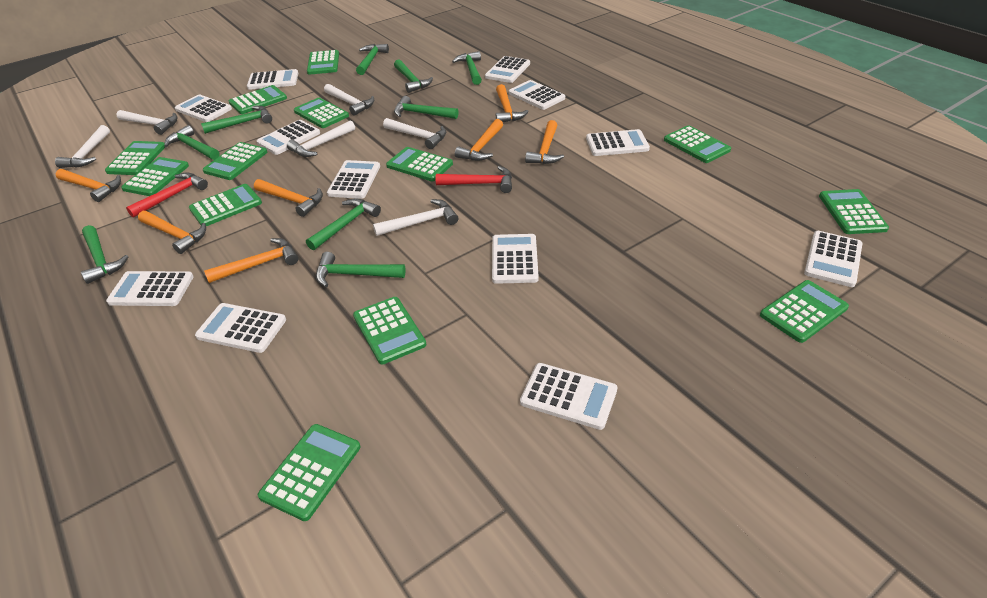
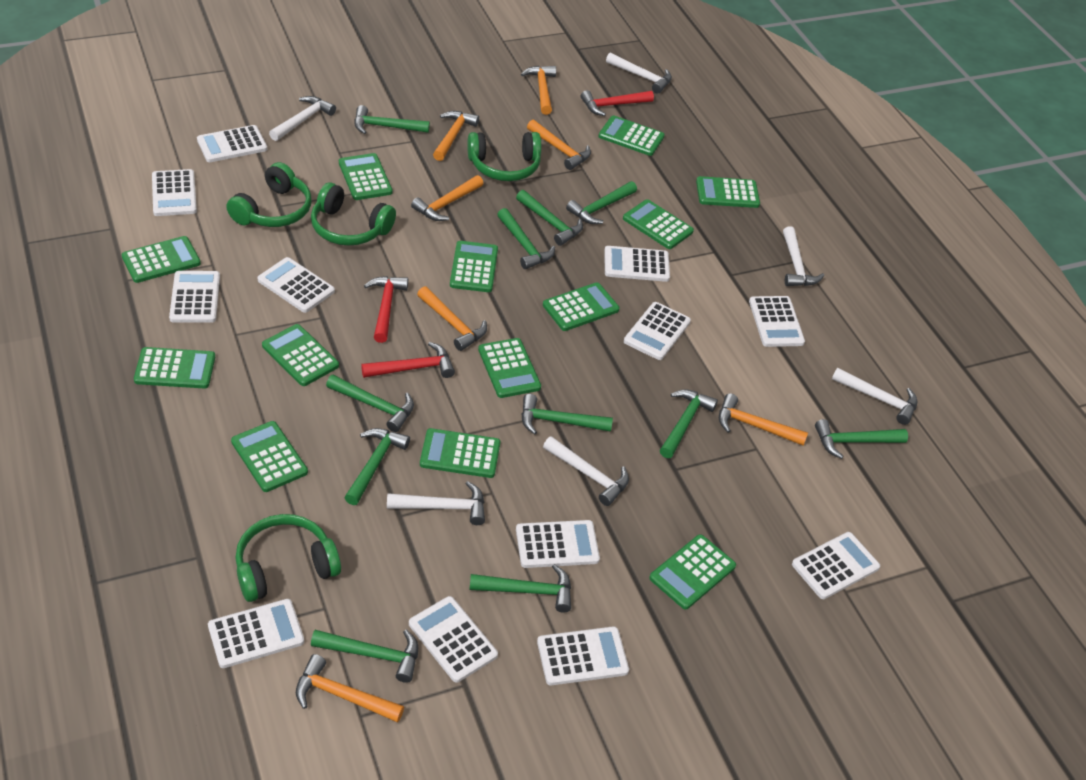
green hammer: [81,225,129,284] [164,125,220,160] [201,106,272,134] [306,198,381,250] [316,252,406,287] [356,44,389,75] [394,60,433,93] [394,96,458,119] [452,51,482,85] = 9 -> [311,630,418,683] [326,375,414,432] [344,428,410,505] [354,105,430,134] [469,564,571,613] [497,208,555,269] [516,190,583,246] [521,394,613,435] [566,181,637,224] [660,389,718,458] [815,419,908,459] = 11
green headphones: none = 0 -> [226,162,311,227] [235,514,341,602] [311,182,396,246] [467,132,541,181] = 4
red hammer: [126,172,208,218] [436,166,512,193] = 2 -> [361,342,455,378] [364,276,408,343] [581,90,654,116] = 3

